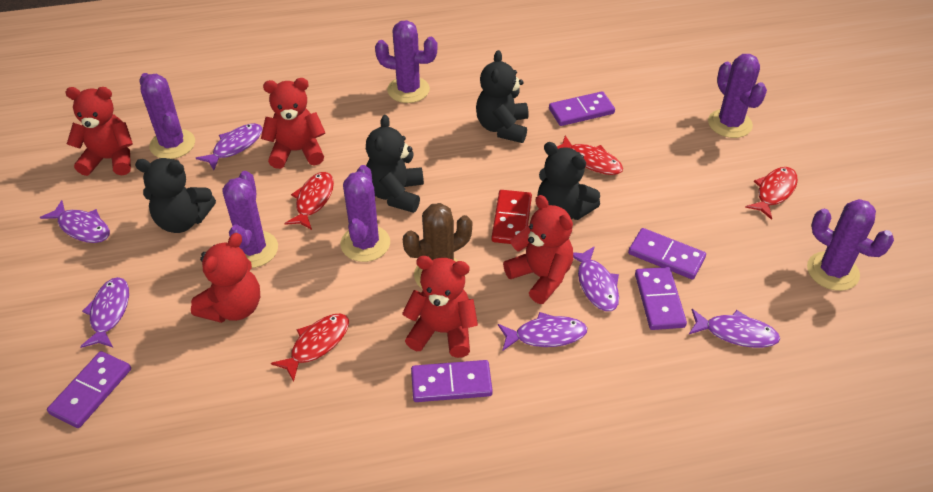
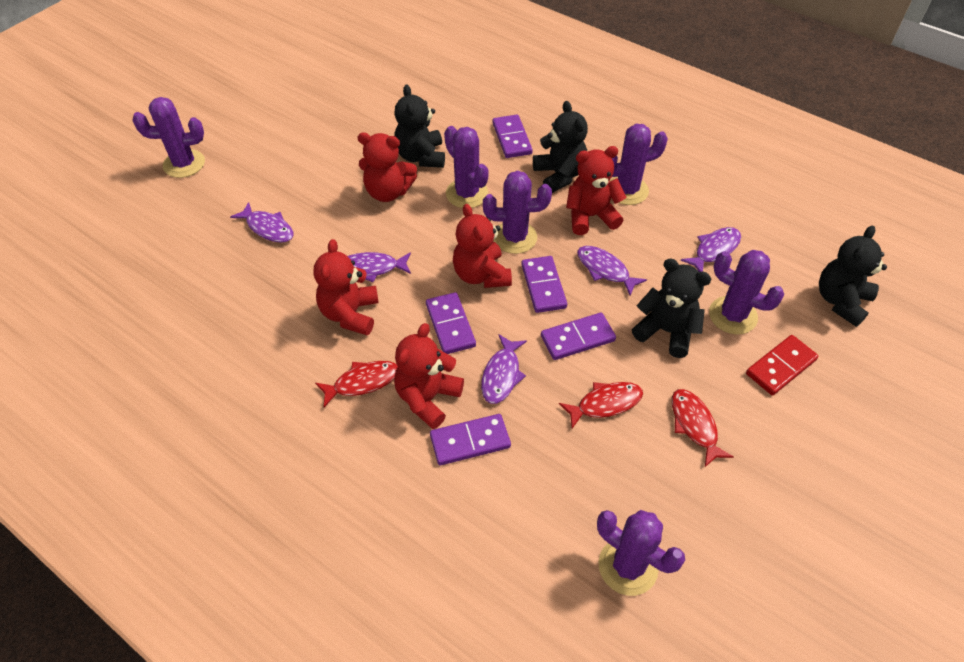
brown cactus: [403,203,472,290] = 1 -> none = 0
purple fish: [40,200,110,243] [80,277,129,348] [196,123,262,170] [498,312,587,351] [573,246,619,311] [689,309,780,348] = 6 -> [230,202,294,243] [348,252,411,282] [481,334,527,404] [577,246,647,296] [680,227,741,272] = 5
red fish: [271,314,349,382] [284,172,334,230] [557,135,623,175] [745,167,798,220] = 4 -> [315,361,398,407] [559,382,643,428] [672,389,734,467] = 3

